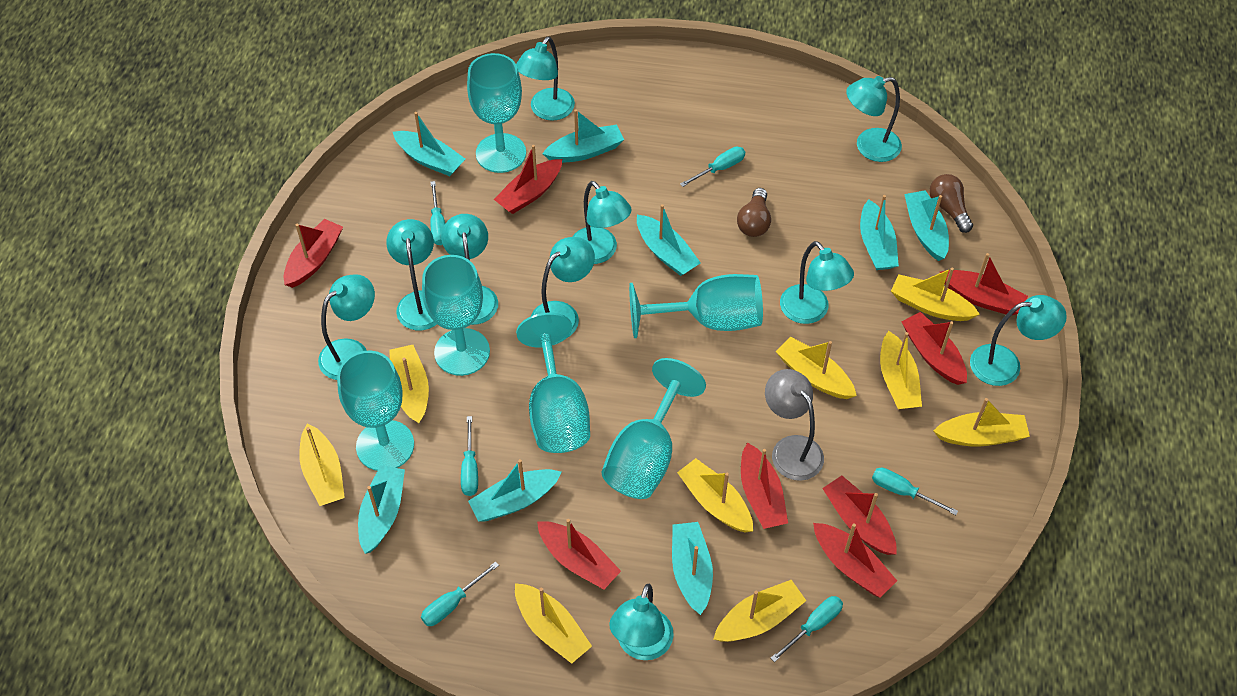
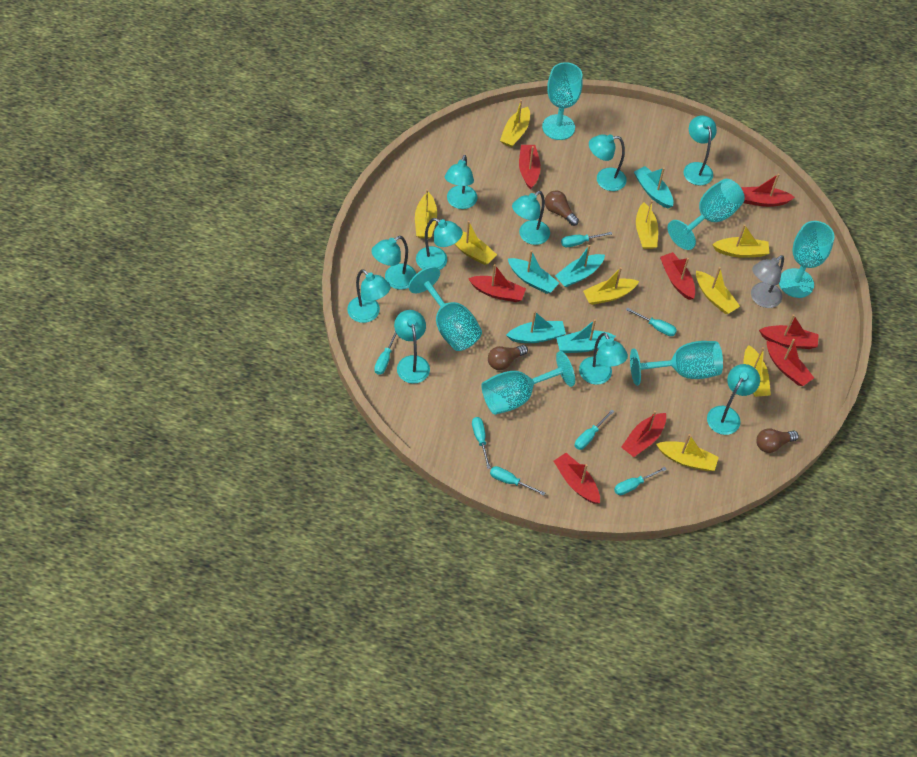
brown light bulb: [737,188,771,237] [929,174,973,233] = 2 -> [488,345,528,370] [545,190,579,226] [756,428,799,453] = 3
turquoise boat: [358,465,405,554] [393,112,465,176] [468,459,562,522] [542,109,624,163] [637,204,701,276] [672,522,713,615] [860,195,899,270] [904,190,949,261] = 8 -> [506,311,566,343] [508,250,559,294] [555,245,605,287] [556,319,616,353] [634,166,674,208] = 5
turquoise screwdriver: [421,561,499,626] [430,181,445,245] [461,416,478,496] [680,147,745,187] [771,596,843,662] [872,468,958,515] = 6 -> [374,332,397,375] [472,417,491,469] [490,466,545,496] [561,232,612,247] [575,410,614,450] [614,467,667,495] [626,308,677,336] = 7

